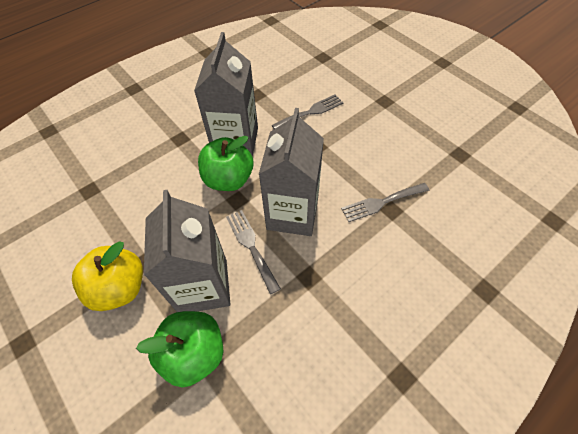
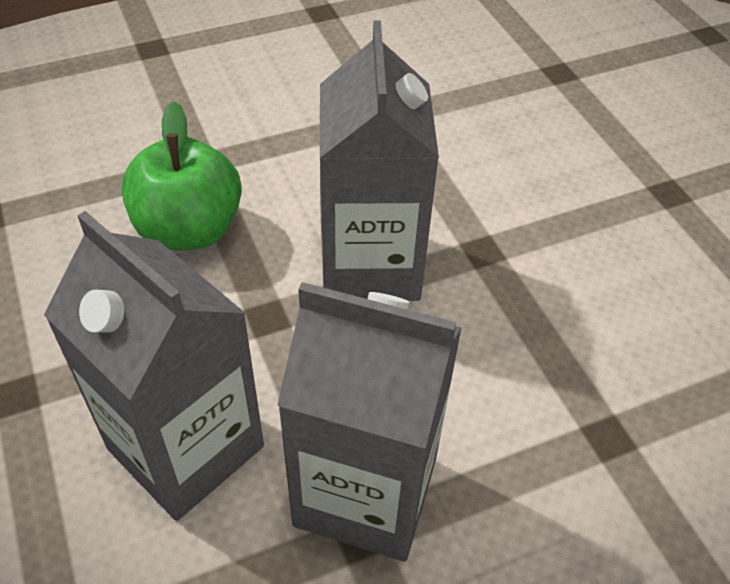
green apple: [136,311,223,388] [198,136,253,191] = 2 -> [122,101,242,251] = 1
grey fork: [226,210,281,294] [272,95,343,129] [341,183,429,222] = 3 -> none = 0
yellow apple: [72,241,143,311] = 1 -> none = 0

